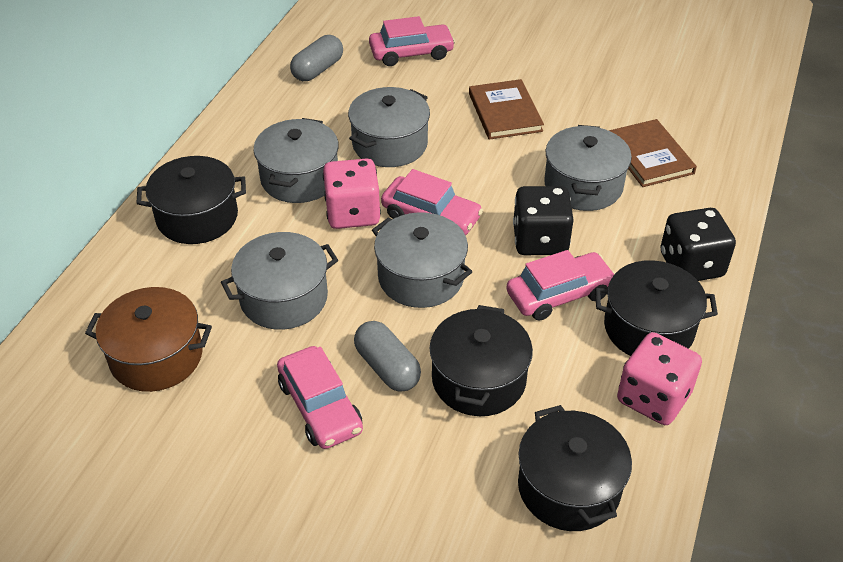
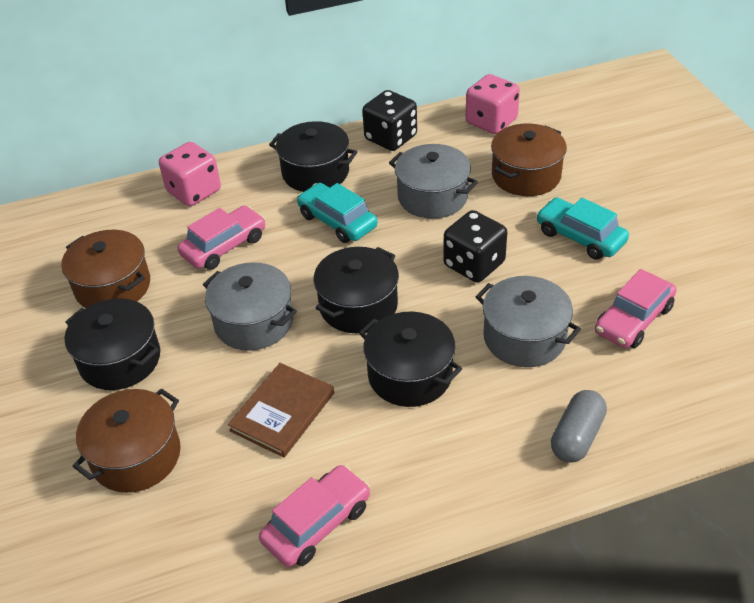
brown book: [469,79,544,140] [609,119,697,187] = 2 -> [228,363,334,458] = 1
brown pot: [85,287,212,392] = 1 -> [61,230,150,308] [72,388,181,493] [491,123,567,196] = 3
grey capsule: [290,35,343,81] [354,321,421,392] = 2 -> [551,390,607,463] = 1
grey pot: [221,232,338,330] [253,118,339,203] [348,87,430,167] [372,212,472,308] [544,125,632,211] = 5 -> [203,262,297,351] [389,144,478,219] [476,276,581,367] = 3
pink car: [277,346,363,449] [369,16,455,66] [381,169,483,235] [506,250,615,321] = 4 -> [177,206,265,270] [259,465,370,567] [595,269,677,348] = 3
turquoise car: none = 0 -> [297,183,377,243] [536,197,629,260] = 2

